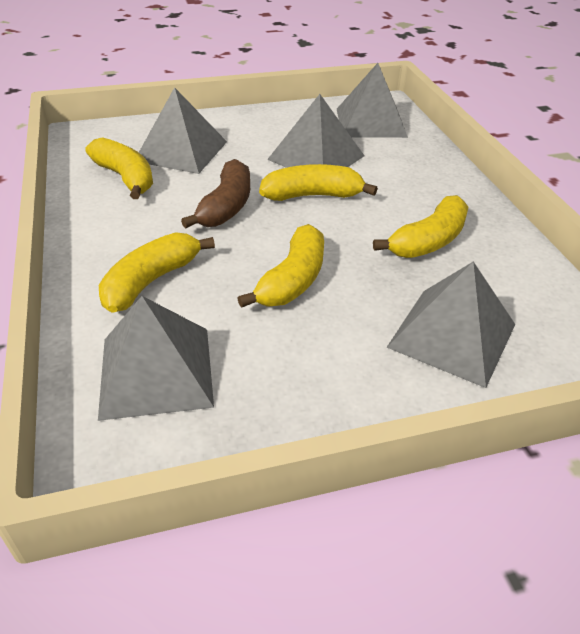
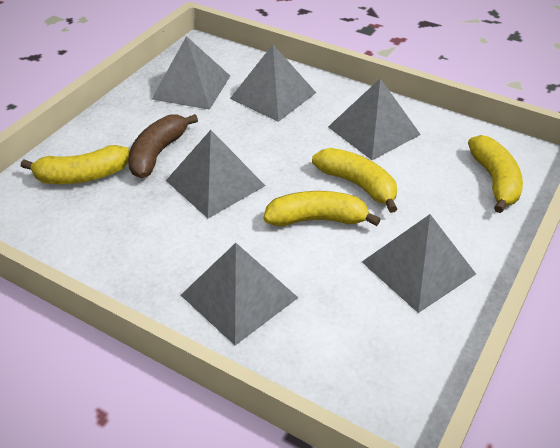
grey pyramid: [98,296,214,421] [139,87,227,174] [267,94,364,168] [337,63,408,138] [386,262,515,388] = 5 -> [152,36,230,110] [166,130,265,218] [181,243,298,345] [230,45,316,122] [328,78,421,160] [362,214,476,313] = 6
yellow banana: [85,137,153,199] [99,232,215,313] [237,224,324,308] [259,164,378,201] [373,195,468,258] = 5 -> [21,145,130,184] [264,191,381,226] [312,148,397,213] [468,135,523,213] = 4

